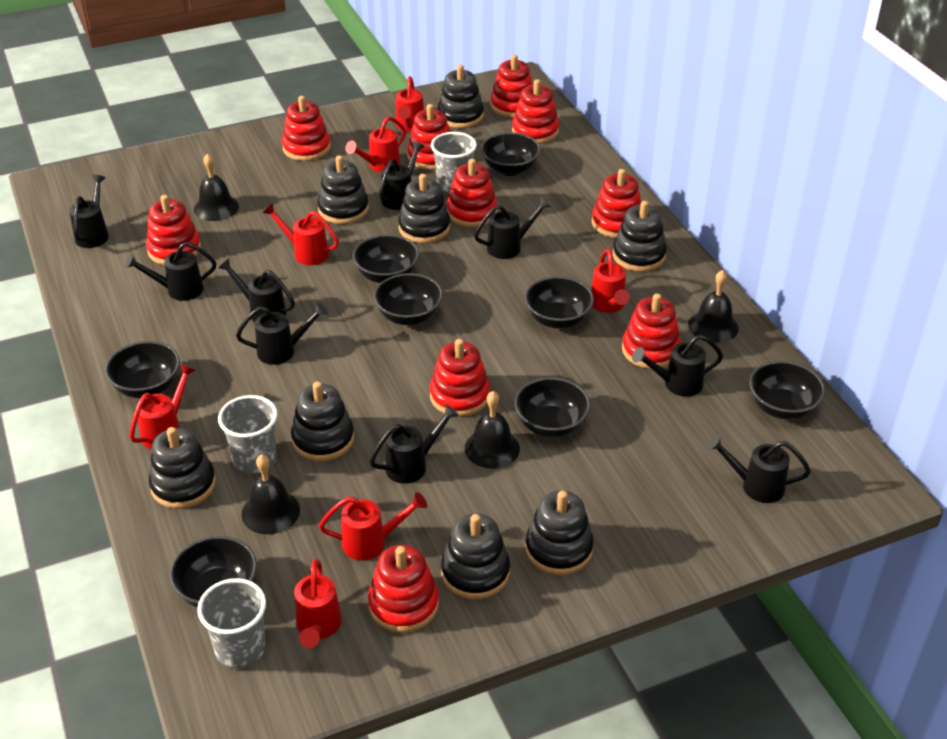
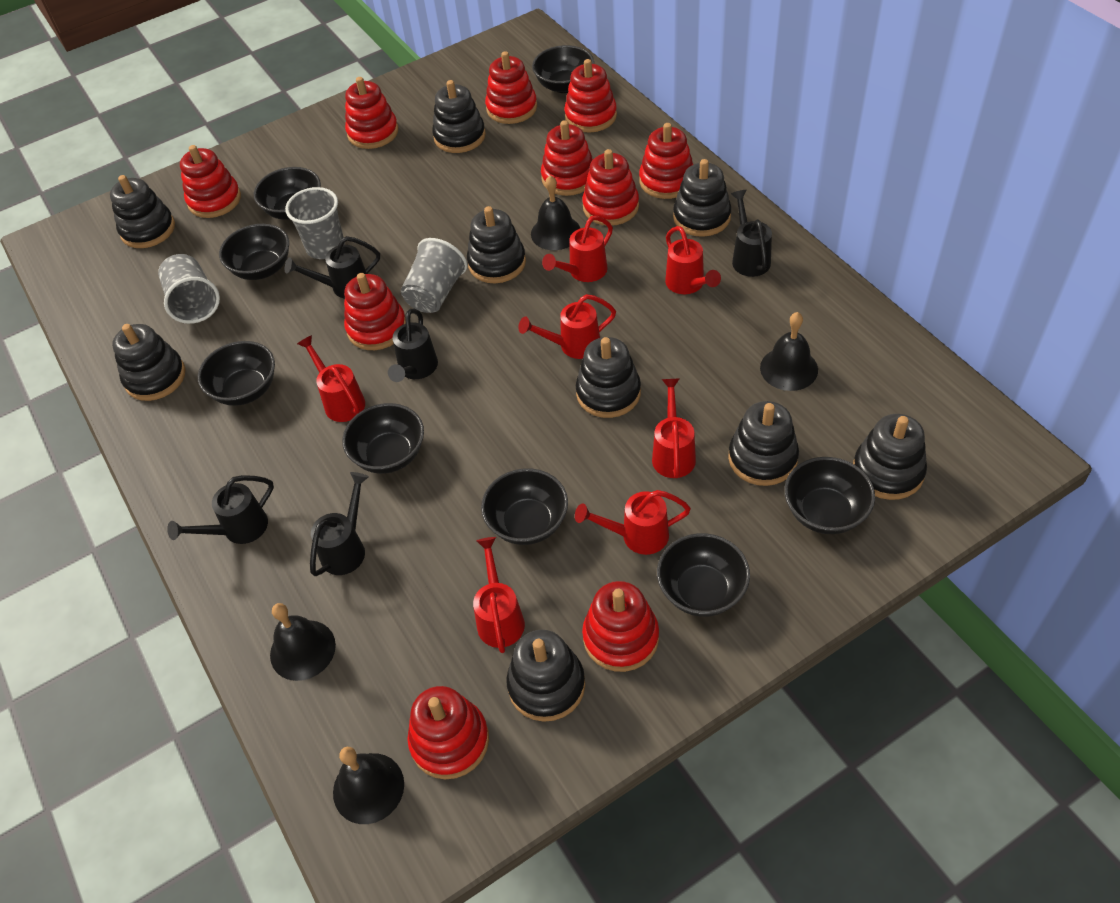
black stacking toy: [149,427,216,509] [291,382,354,461] [317,155,369,224] [398,174,450,243] [437,65,484,128] [441,513,510,599] [525,490,594,575] [613,201,667,272] = 8 -> [110,175,175,248] [112,324,185,401] [432,80,486,153] [467,206,526,283] [506,630,585,722] [576,337,641,418] [673,159,732,237] [728,401,799,486] [853,414,927,500] = 9
black watering can: [69,175,109,248] [125,242,216,301] [218,258,295,322] [236,302,328,365] [369,404,459,484] [379,141,425,210] [474,197,551,259] [632,335,723,397] [707,435,811,503] = 9 -> [167,475,274,544] [285,236,380,298] [310,472,369,576] [388,309,438,382] [731,190,772,277] = 5

